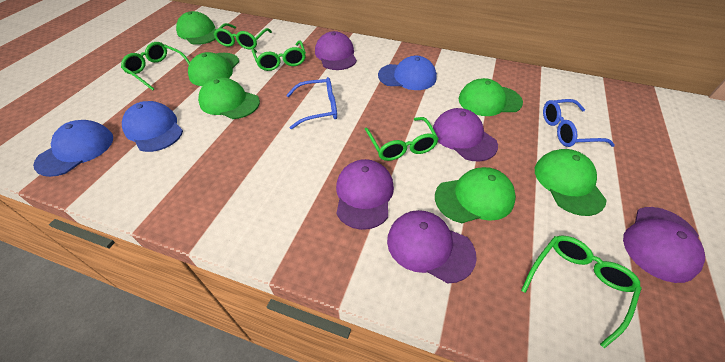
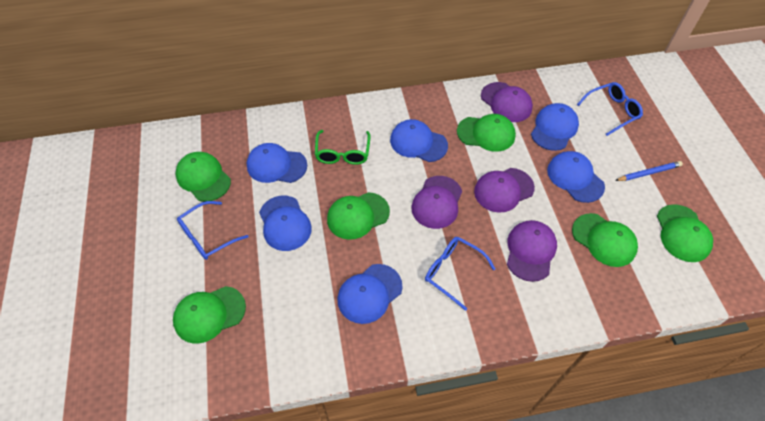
blue cap: [33,120,113,177] [122,101,183,152] [378,56,437,90] = 3 -> [247,143,307,183] [259,196,312,251] [337,264,403,324] [390,119,448,162] [531,103,579,151] [547,151,605,203] = 6
blue glasses: [286,77,337,129] [543,99,615,147] = 2 -> [177,201,248,260] [425,237,495,311] [577,82,643,136] = 3
blue pencil: none = 0 -> [615,161,683,181] = 1
green glasses: [121,42,190,91] [214,23,272,49] [252,40,306,71] [364,117,439,161] [521,236,642,348] = 5 -> [315,130,371,165] = 1
purple cap: [315,31,357,70] [336,159,394,230] [387,210,477,283] [433,108,498,161] [623,207,705,283] = 5 -> [411,176,462,229] [474,168,535,213] [481,82,533,122] [507,220,557,282] = 4

